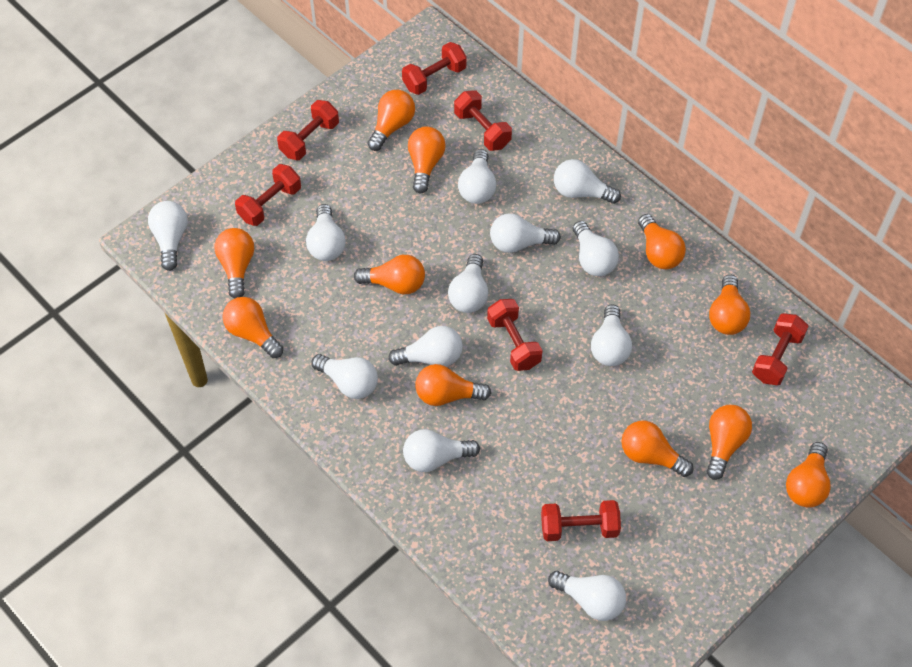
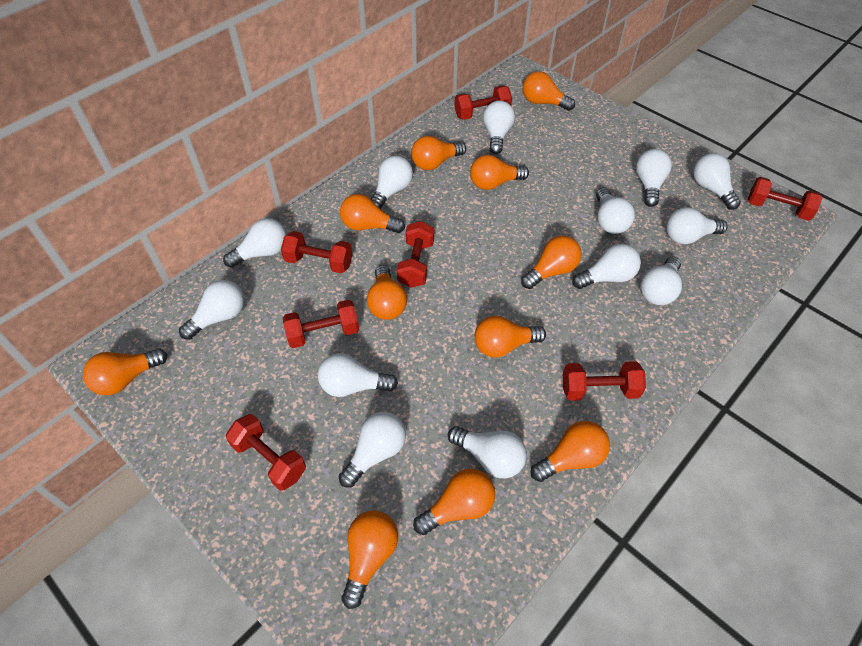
white light bulb: [148,201,188,271] [306,204,345,261] [312,354,378,399] [388,326,463,366] [403,429,480,472] [448,254,488,313] [458,149,496,204] [490,213,561,253] [548,571,626,621] [554,159,621,204] [573,221,619,276] [591,304,632,366] = 12 -> [179,280,244,340] [223,218,287,268] [318,353,398,397] [339,412,406,487] [371,156,413,209] [448,426,527,478] [483,101,515,154] [572,244,641,289] [596,188,635,234] [636,149,672,207] [640,256,682,305] [666,207,728,244] [693,153,741,210] = 13

